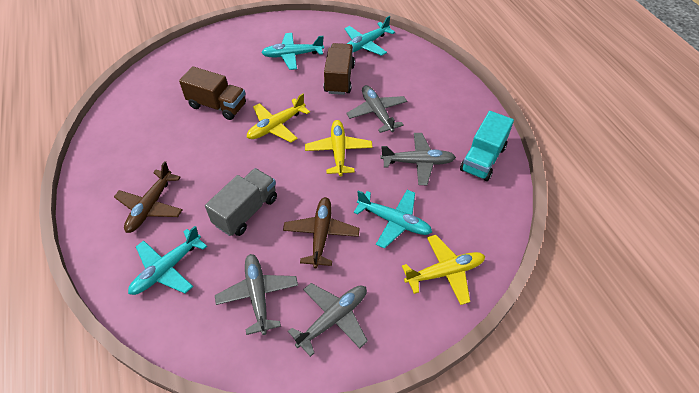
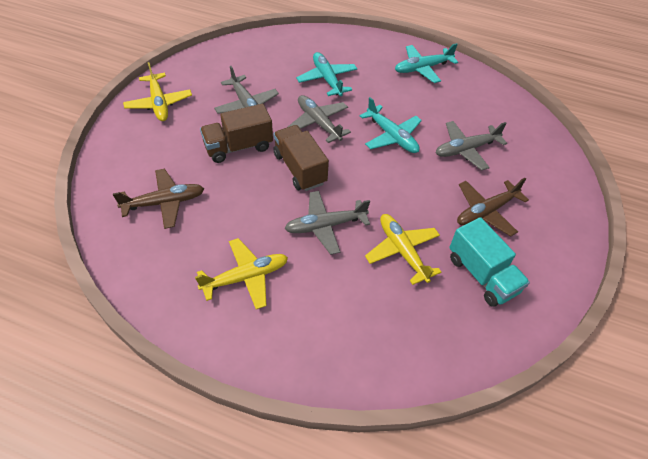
grey truck: [205,168,277,236] = 1 -> none = 0
turquoise plane: [128,226,207,295] [261,33,324,70] [345,16,395,56] [354,190,432,249] = 4 -> [296,52,357,96] [360,97,422,153] [395,43,458,83] = 3

